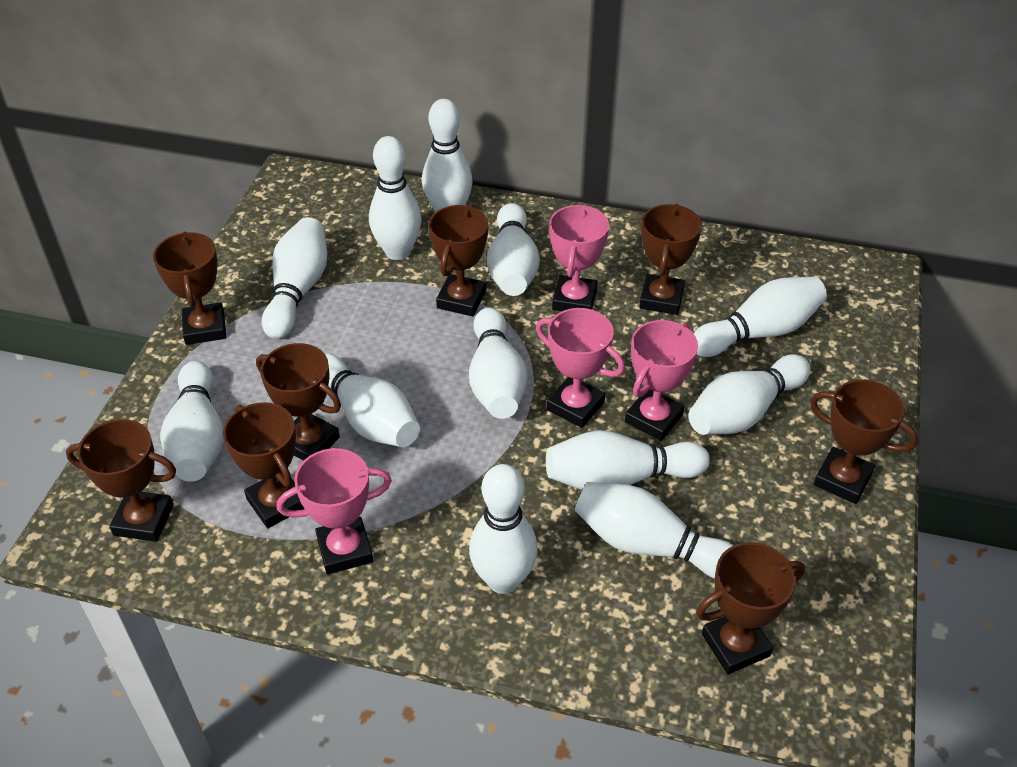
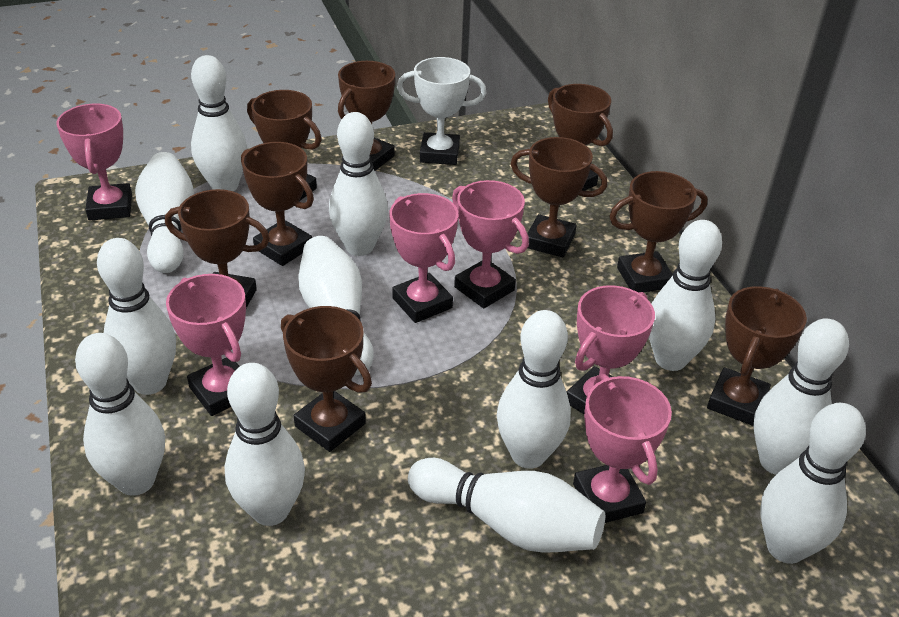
brown trophy: [66,419,176,542] [153,231,226,345] [223,402,304,528] [256,343,341,461] [428,205,488,316] [639,204,702,315] [696,542,805,674] [810,380,918,504] = 8 -> [165,189,270,308] [241,142,314,266] [247,90,322,201] [281,306,372,452] [338,61,395,171] [511,137,607,258] [548,84,613,191] [609,171,708,293] [707,286,807,426] = 9
pink trophy: [277,448,392,574] [536,308,625,428] [549,204,609,311] [625,320,698,441] = 4 -> [57,104,132,221] [166,274,246,416] [389,193,458,323] [452,180,529,308] [567,285,655,414] [573,374,672,523] = 6
white trophy: none = 0 -> [397,57,486,165] = 1

